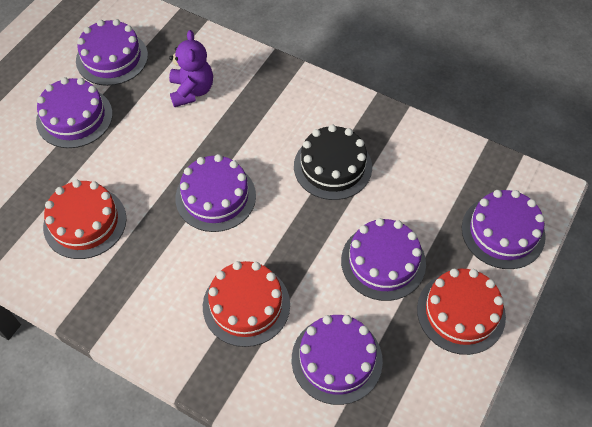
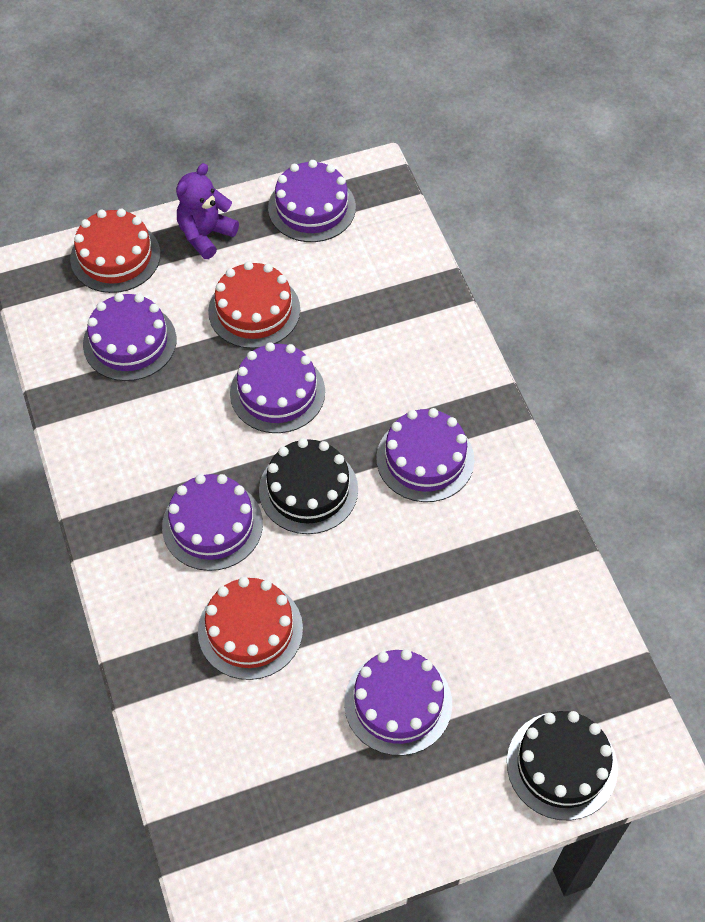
black cake: [294,125,372,200] = 1 -> [259,438,358,534] [507,711,618,820] = 2

